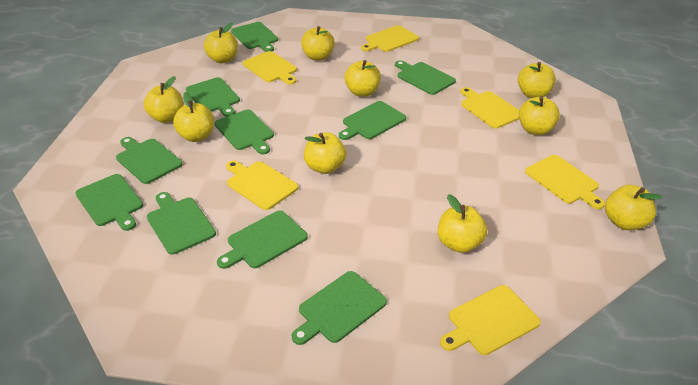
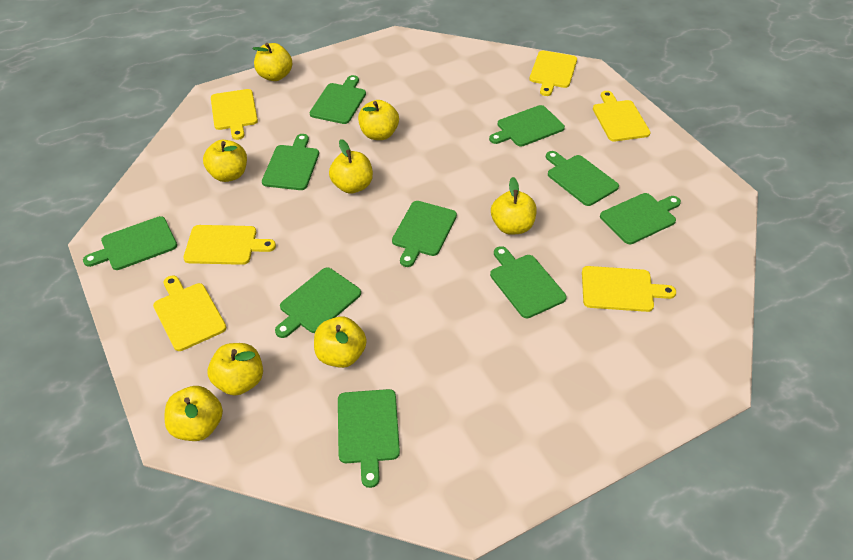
yellow apple: [144,76,183,123] [173,92,214,142] [204,23,238,63] [301,26,335,61] [304,132,346,174] [345,60,381,97] [438,194,487,253] [518,62,556,98] [519,96,560,135] [605,185,662,230] = 10 -> [165,386,223,441] [203,140,247,182] [208,343,263,396] [253,43,292,81] [314,316,367,368] [329,139,373,194] [358,100,399,140] [491,177,537,235] = 8

